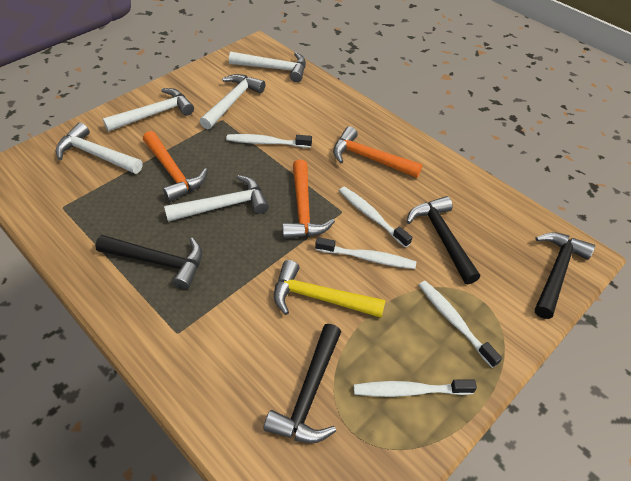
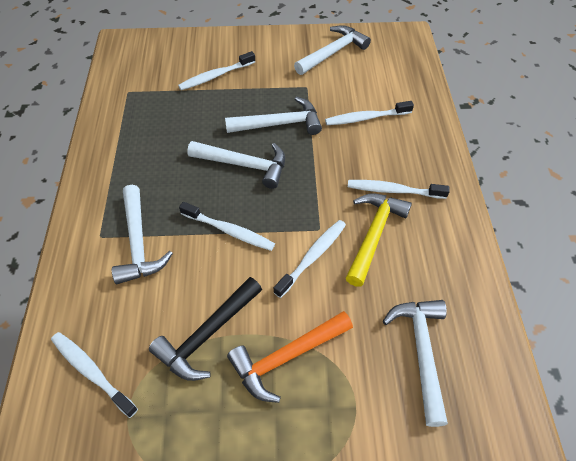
black hammer: [95,235,202,289] [264,324,341,443] [406,196,480,284] [535,232,595,319] = 4 -> [149,277,262,381] = 1
orange hammer: [143,131,208,202] [282,160,335,239] [333,126,423,178] = 3 -> [227,311,353,403] = 1
white toothbrush: [226,134,312,148] [315,237,416,269] [339,187,412,248] [354,380,477,397] [419,281,502,368] = 5 -> [51,332,138,418] [178,51,255,90] [179,202,275,251] [273,220,346,298] [325,101,414,125] [348,180,450,199] = 6

